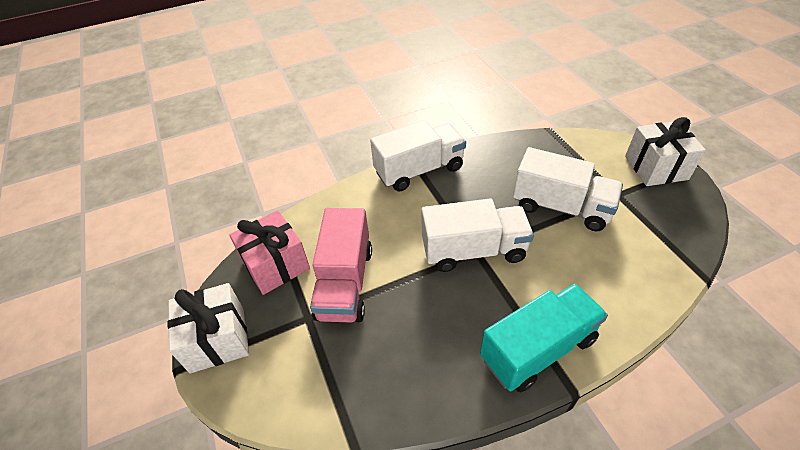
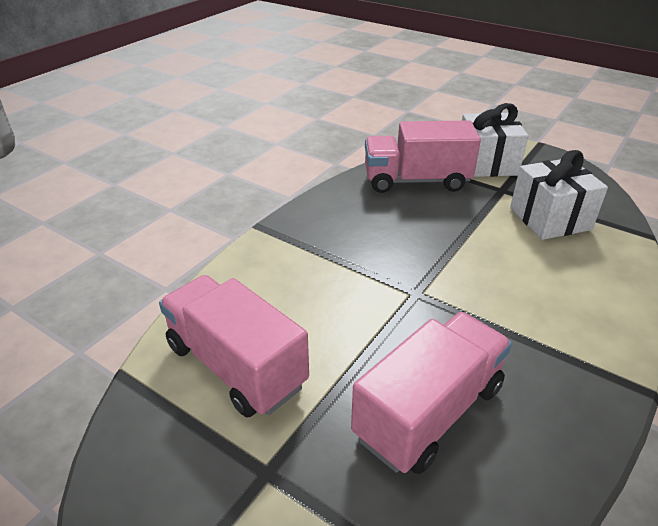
pink gift: [229,210,310,295] = 1 -> none = 0
pink truck: [310,208,372,323] = 1 -> [159,275,309,418] [351,312,512,474] [365,120,481,193] = 3
turquoise truck: [480,283,608,392] = 1 -> none = 0
white truck: [370,120,466,191] [421,199,534,272] [513,147,623,231] = 3 -> none = 0

